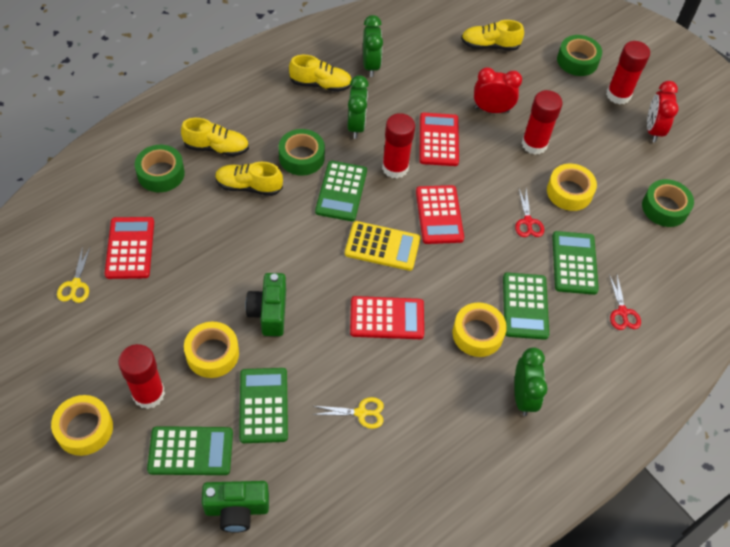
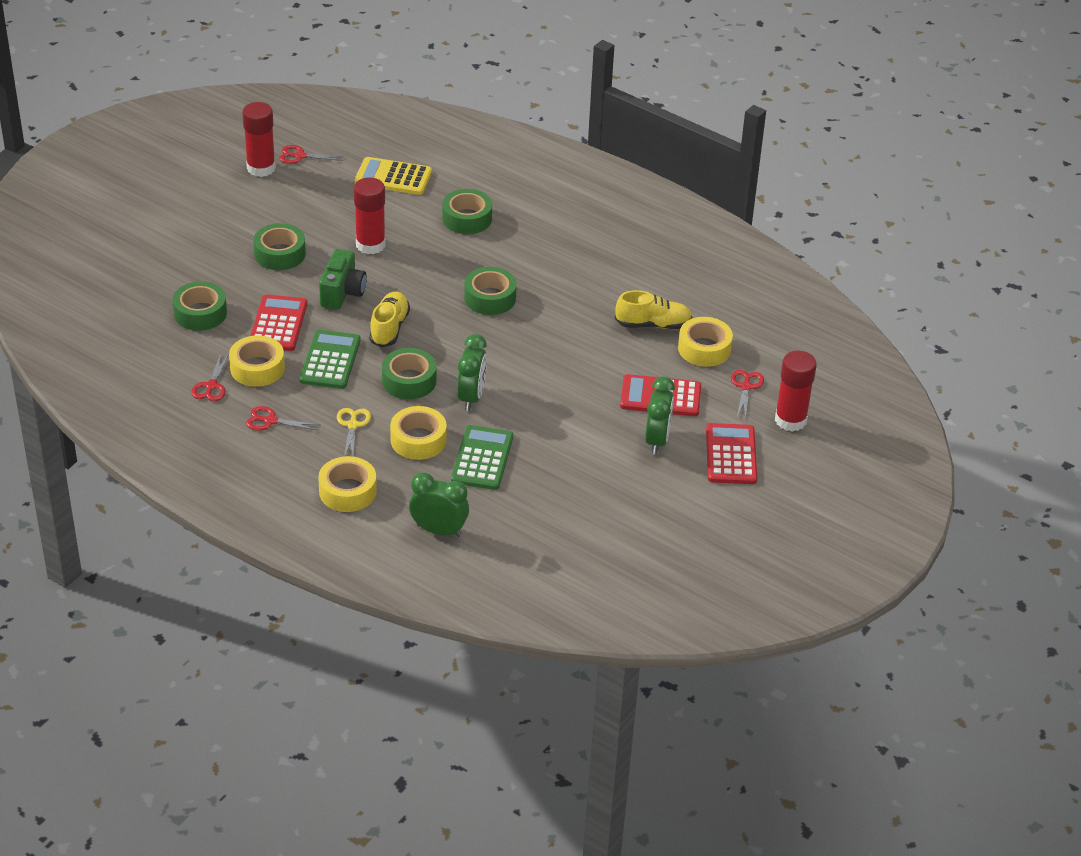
green calculator: [147,426,233,475] [239,368,288,443] [315,161,367,221] [503,272,549,340] [552,231,599,295] = 5 -> [300,330,361,389] [451,425,513,490] = 2
green camera: [202,481,269,533] [245,273,286,336] = 2 -> [319,249,367,309] = 1
green tape: [135,145,185,192] [279,129,325,176] [557,35,602,76] [642,179,694,227] = 4 -> [172,281,227,331] [253,223,306,270] [382,348,436,399] [442,189,492,234] [464,267,517,315] = 5
red calculator: [105,217,154,279] [350,296,424,339] [416,185,464,244] [419,113,459,166] = 4 -> [250,295,307,351] [620,374,701,416] [706,423,757,484] = 3
red clock: [474,67,522,113] [647,81,679,143] = 2 -> none = 0
red glue stick: [118,344,165,409] [382,113,415,179] [521,90,563,155] [606,41,650,104] = 4 -> [242,102,276,177] [354,177,385,254] [775,351,817,432] = 3
red scissors: [515,189,544,237] [609,274,641,330] = 2 -> [191,353,229,401] [246,406,320,431] [279,145,344,164] [731,370,764,420] = 4
yellow scissors: [57,246,90,303] [312,397,384,429] = 2 -> [337,408,371,457] = 1
yellow shoe: [181,118,249,156] [215,162,283,196] [289,55,351,92] [461,20,524,51] = 4 -> [369,292,410,347] [615,290,692,329] = 2

